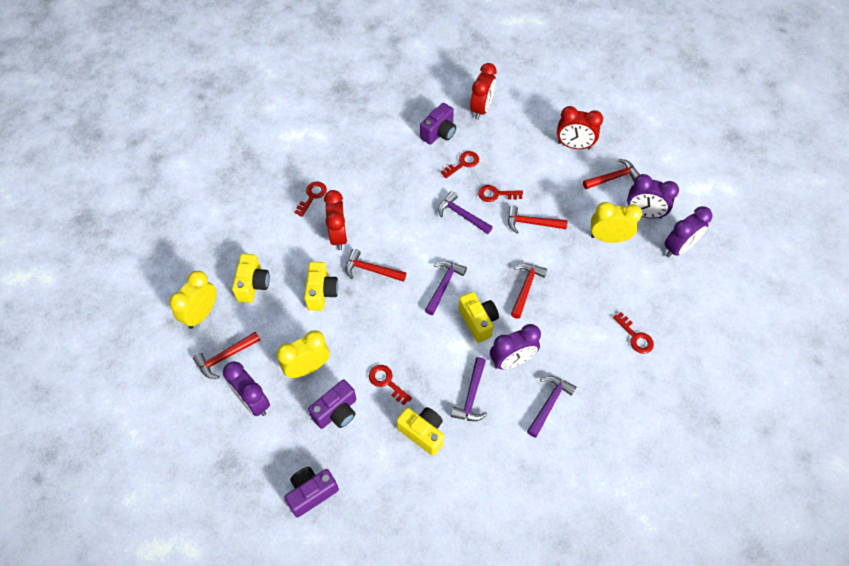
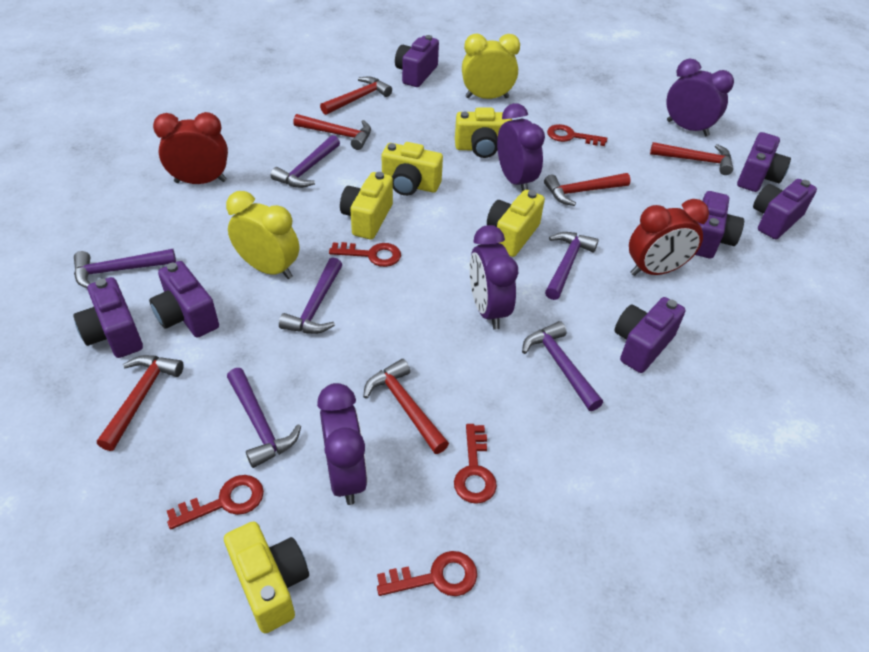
purple camera: [284,467,339,517] [308,379,356,429] [420,103,456,145] = 3 -> [73,277,143,358] [149,261,219,337] [395,35,439,87] [614,297,685,373] [695,191,744,259] [737,132,791,192] [753,179,817,239] = 7
purple hammer: [425,261,467,315] [438,191,493,234] [451,357,488,421] [527,376,576,438] = 4 -> [74,249,176,288] [227,368,301,468] [271,135,340,188] [279,257,342,334] [522,321,603,411] [545,232,599,300] = 6
red clock: [324,190,348,250] [470,63,497,120] [557,106,603,149] = 3 -> [153,112,228,184] [629,199,709,276] = 2
red hammer: [193,332,260,379] [345,249,406,282] [508,205,568,234] [511,264,547,319] [583,159,640,189] = 5 -> [97,355,184,451] [293,114,371,150] [320,77,392,115] [363,359,449,454] [544,173,631,206] [650,142,733,175] = 6
yellow camera: [232,254,270,303] [304,262,339,311] [396,407,444,456] [458,292,499,343] = 4 -> [224,521,309,633] [340,172,393,239] [382,142,443,196] [455,107,512,158] [487,190,545,257] = 5
yellow clock: [169,271,217,329] [277,330,330,378] [591,202,642,243] = 3 -> [226,191,299,279] [462,33,520,99] = 2

